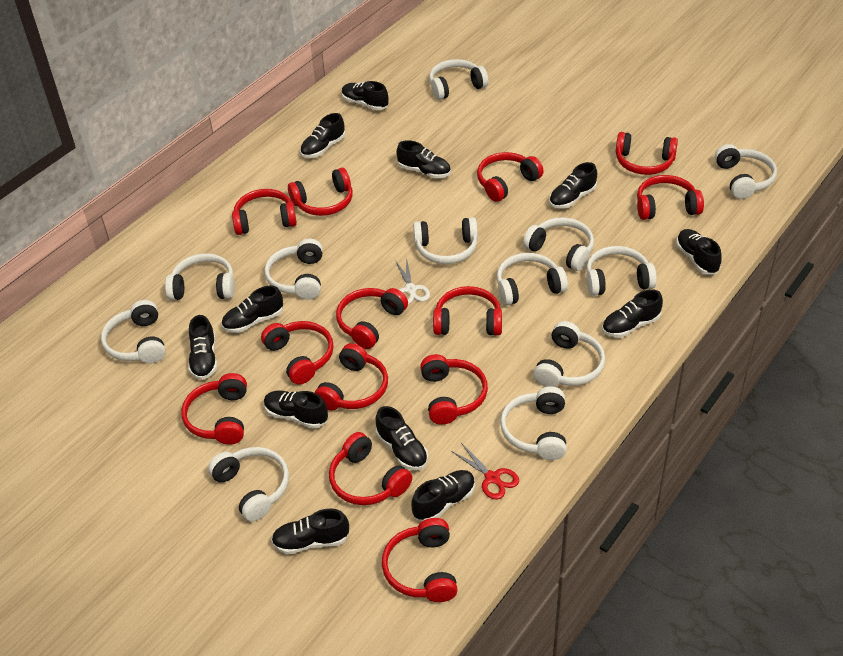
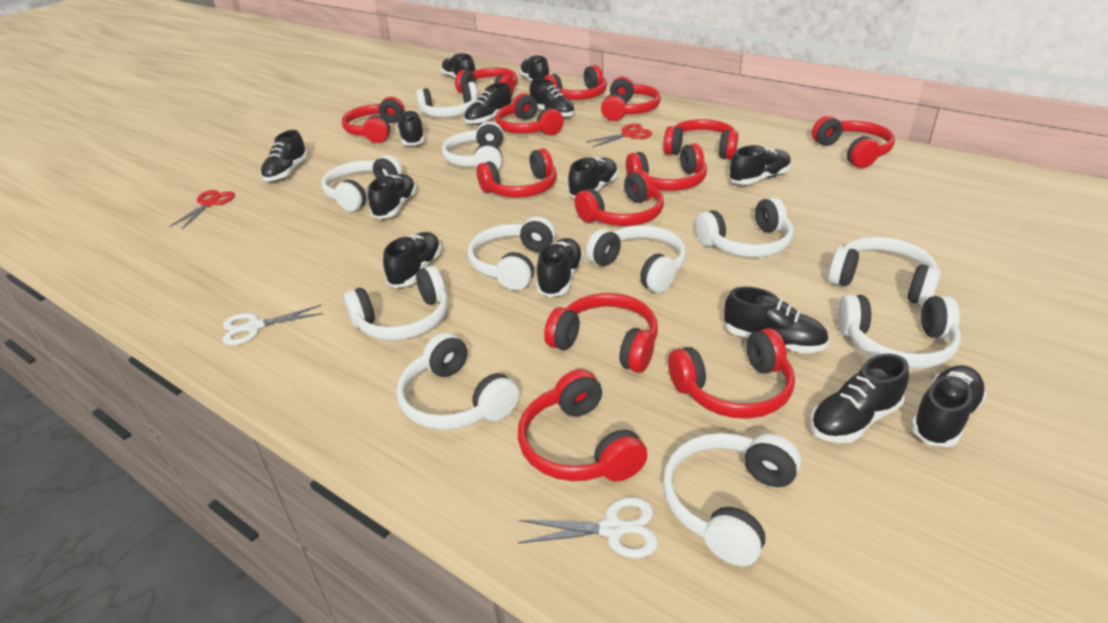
black shoe: [188,315,217,380] [221,286,283,333] [264,390,328,429] [271,508,349,554] [300,113,345,158] [342,81,388,110] [376,406,428,470] [396,140,451,178] [411,470,475,521] [549,162,597,209] [602,289,663,337] [676,229,722,275] = 12 -> [260,130,308,182] [368,174,417,219] [383,232,442,288] [396,110,425,145] [441,53,475,78] [464,82,512,125] [519,55,549,82] [529,78,575,118] [536,238,584,297] [568,157,618,199] [724,287,829,353] [729,145,791,185] [810,354,909,443] [911,365,987,447] = 14
red scissors: [451,443,519,500] = 1 -> [169,190,235,229] [586,124,652,147] = 2
white headphones: [101,300,165,364] [165,253,235,300] [208,447,289,522] [265,239,323,300] [413,217,478,264] [429,59,489,100] [497,253,568,306] [500,386,567,460] [523,217,594,271] [534,321,605,387] [586,246,657,296] [715,144,777,199] = 12 -> [321,155,403,212] [344,266,448,340] [396,333,520,430] [416,82,478,117] [442,121,503,170] [468,217,556,290] [586,225,686,293] [663,433,801,566] [696,197,794,257] [828,237,941,306] [838,294,961,368] = 11
white scissors: [395,257,430,304] = 1 -> [222,305,323,345] [518,497,658,558] = 2

